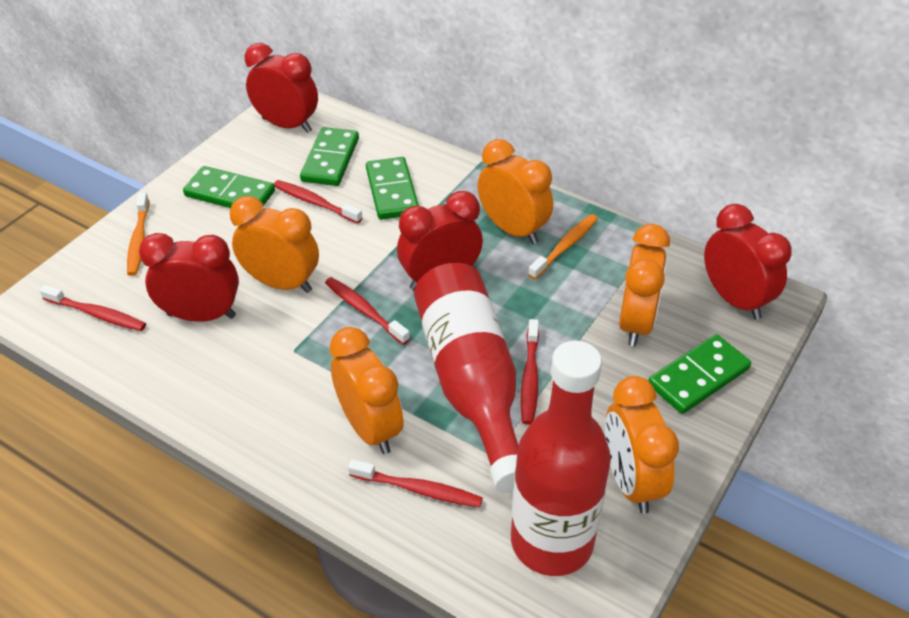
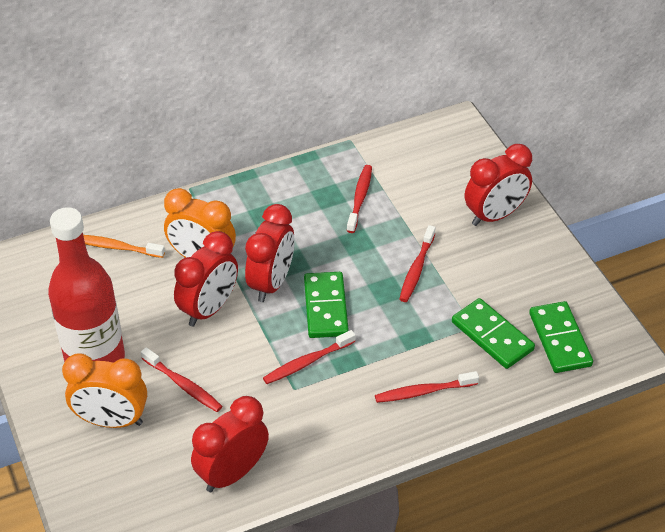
green domino: [183,166,275,208] [300,127,359,186] [366,157,419,220] [648,334,751,414] = 4 -> [304,272,349,338] [452,298,535,369] [529,301,593,373] = 3
orange clock: [230,196,319,293] [330,327,404,454] [478,139,553,244] [605,376,679,514] [619,224,670,346] = 5 -> [62,354,147,428] [164,188,236,258] = 2
orange toothbrush: [127,192,149,276] [528,214,598,279] = 2 -> [83,235,165,258] = 1
red bottle: [414,263,518,493] [511,341,611,576] = 2 -> [48,207,125,363] = 1

